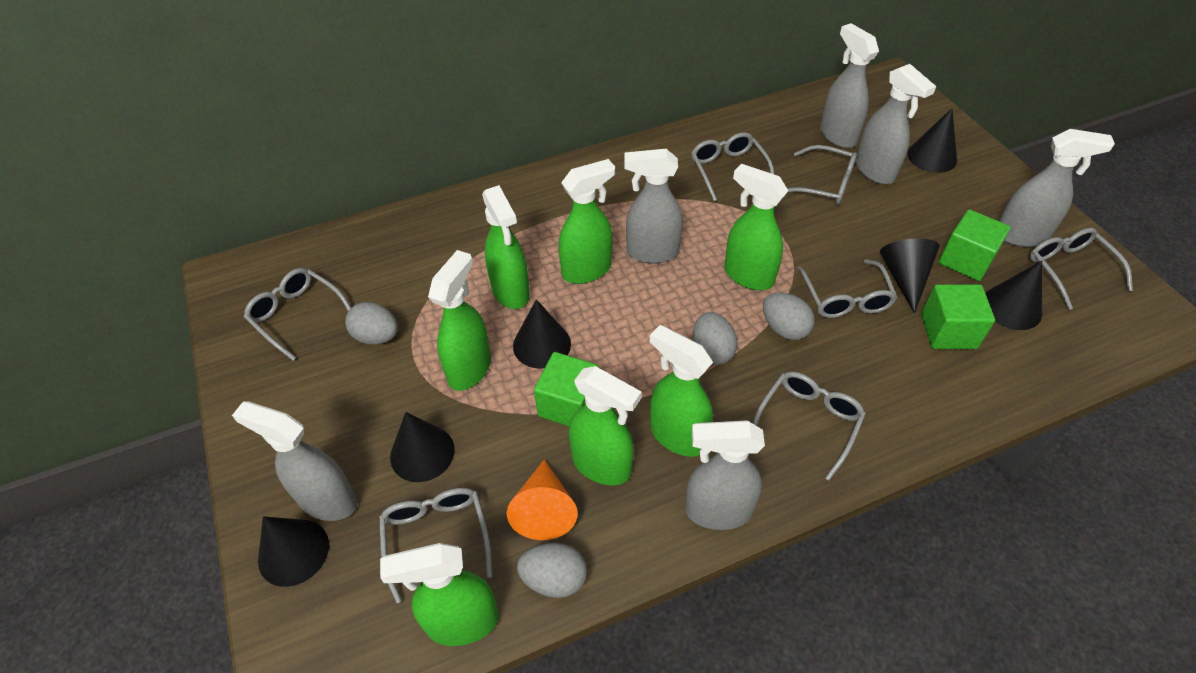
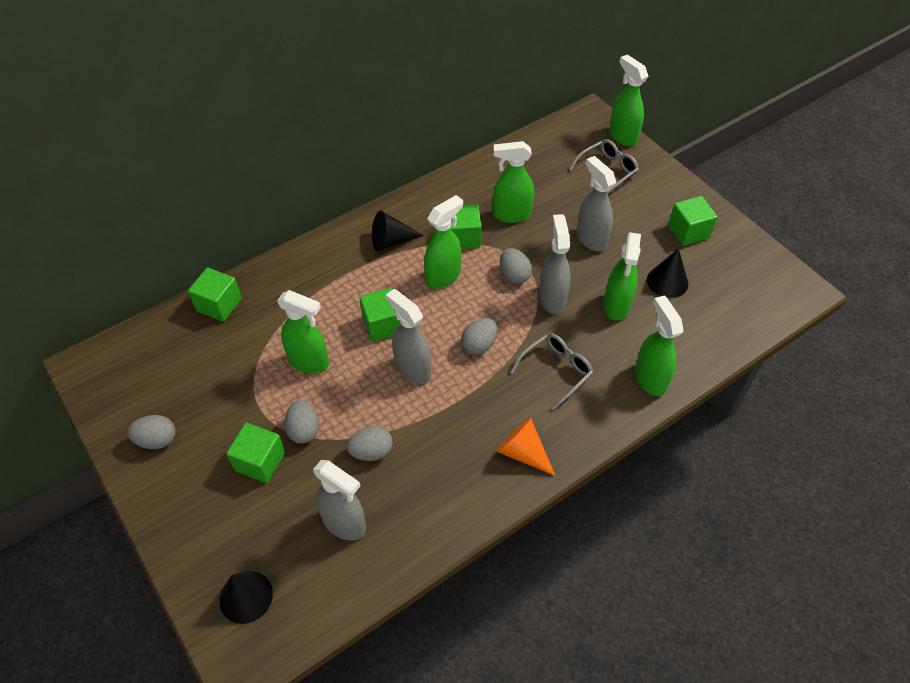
black cone: [258,516,329,587] [390,412,455,482] [513,299,571,369] [880,238,940,313] [907,108,957,173] [985,261,1042,330] = 6 -> [219,571,273,624] [372,210,424,251] [647,248,688,298] = 3
green cube: [534,352,599,426] [921,284,995,349] [939,209,1011,281] = 3 -> [188,267,242,322] [226,423,285,483] [360,288,401,342] [450,203,482,249] [668,196,718,246] = 5
green spray bottle: [380,543,499,646] [428,250,491,391] [482,185,530,309] [559,159,615,284] [569,366,642,485] [650,325,713,457] [724,164,788,290] = 7 -> [277,290,329,373] [424,195,463,289] [493,141,534,223] [603,232,641,321] [609,55,648,146] [635,295,684,396] = 6
grey egg: [345,302,398,345] [517,543,587,598] [693,312,738,365] [763,292,815,340] = 4 -> [127,415,176,449] [284,400,319,444] [347,426,393,461] [461,318,497,355] [500,248,532,284] = 5
grey glasses: [244,268,351,361] [379,488,493,603] [691,132,774,201] [752,372,866,481] [787,145,857,205] [797,259,898,318] [1029,228,1133,310] = 7 -> [510,333,593,410] [569,139,639,194] = 2
grey spray bottle: [232,401,357,521] [624,149,683,264] [685,421,765,530] [820,23,879,148] [855,64,936,184] [999,129,1115,247] = 6 -> [313,460,366,540] [386,289,431,384] [539,214,571,314] [577,156,616,251] = 4

